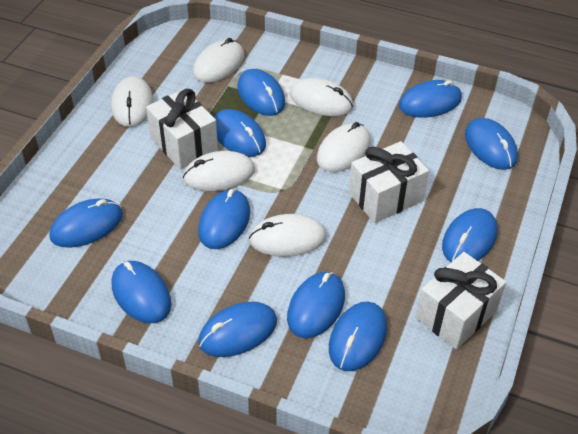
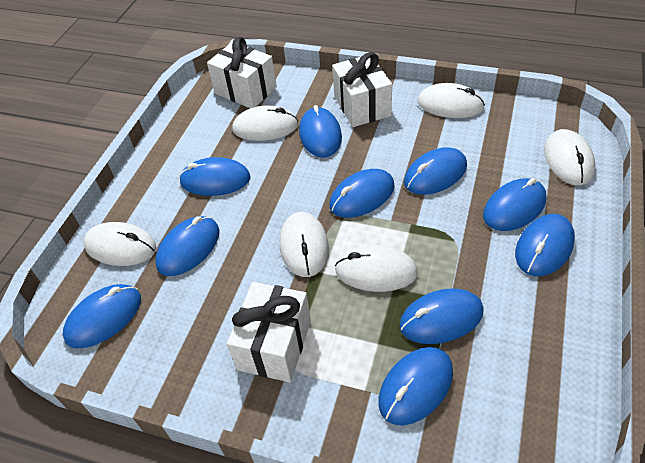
blue mouse: [49,198,123,248] [112,261,171,323] [198,189,250,249] [198,302,277,357] [214,109,266,157] [237,69,285,116] [287,272,345,338] [329,301,387,371] [399,80,462,118] [442,208,497,262] [465,118,518,170] = 11 -> [63,284,141,349] [155,216,219,276] [179,157,251,196] [299,105,342,157] [329,169,395,218] [378,347,453,425] [399,288,484,344] [404,148,467,195] [483,178,546,231] [515,214,575,276] = 10

